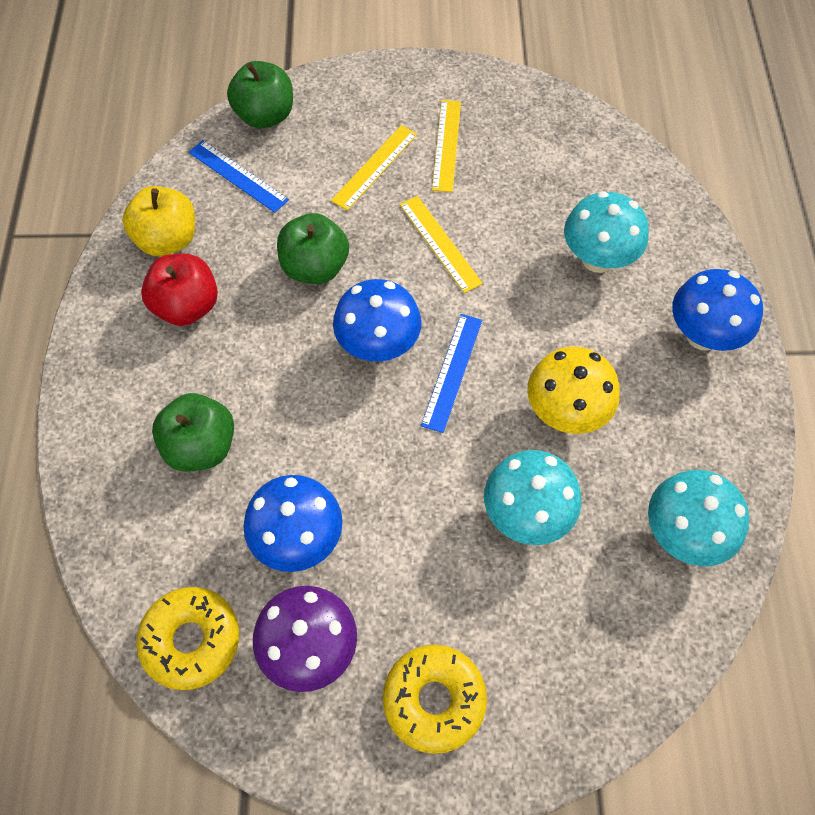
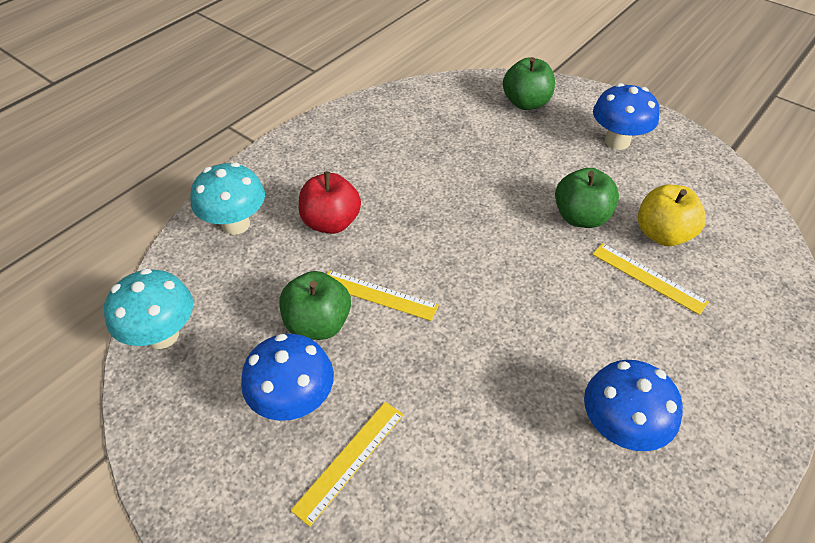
blue ruler: [189,140,289,213] [421,314,482,433] = 2 -> none = 0
purple mushroom: [253,586,357,692] = 1 -> none = 0
turquoise mushroom: [484,450,581,545] [564,191,649,273] [648,470,749,566] = 3 -> [104,268,193,349] [190,162,265,235] = 2
yellow donut: [136,587,239,690] [383,645,487,754] = 2 -> none = 0
yellow mushroom: [527,346,620,434] = 1 -> none = 0

